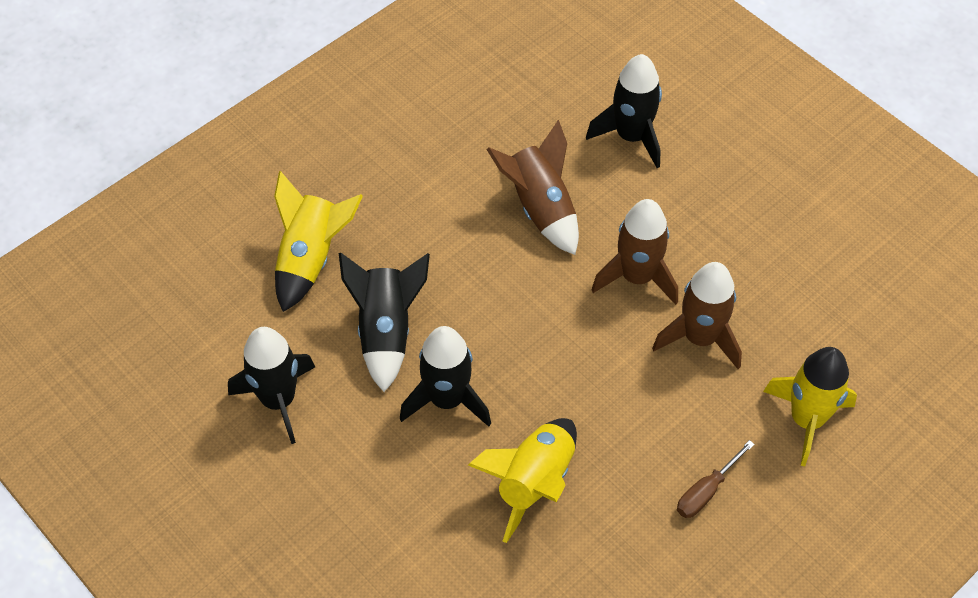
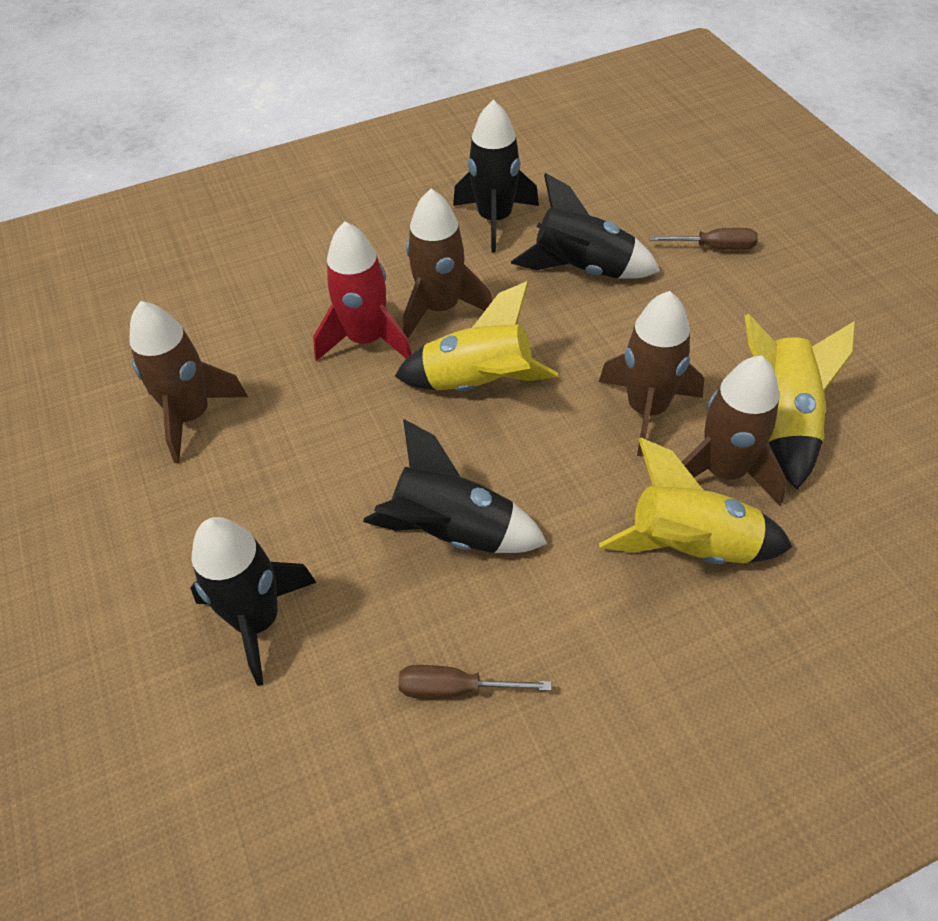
brown rocket: [486,120,579,255] [592,199,678,305] [652,262,742,369] = 3 -> [130,301,248,463] [403,189,492,339] [599,291,704,456] [682,355,787,505] = 4
brown screwdriver: [677,440,755,518] = 1 -> [398,665,551,699] [649,228,758,250] = 2
red rocket: none = 0 -> [313,221,411,361] = 1

